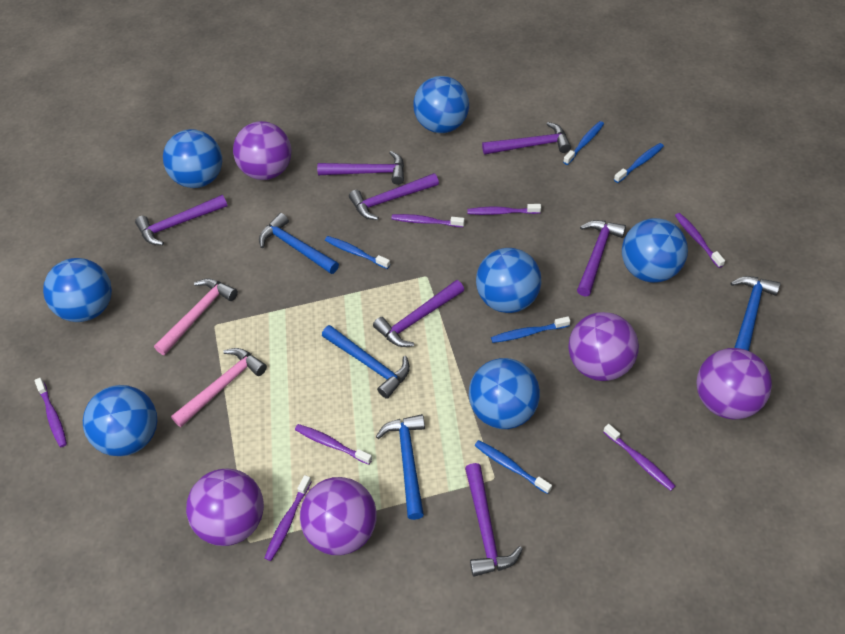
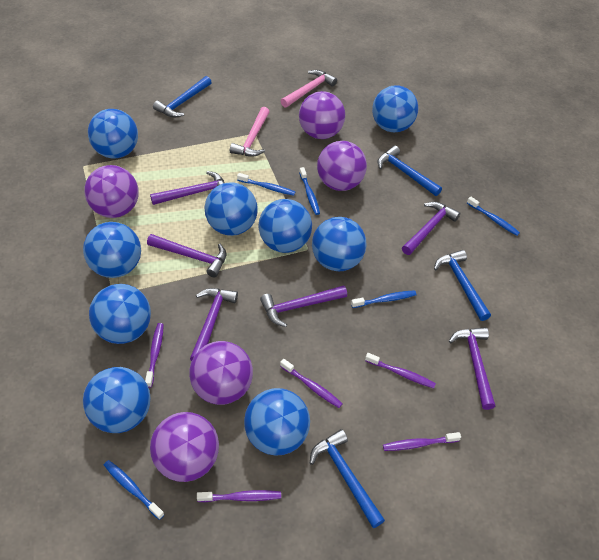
blue ball: [43,258,112,322] [83,385,157,456] [163,129,222,188] [413,76,469,133] [469,358,540,429] [476,248,541,313] [622,218,688,283] = 7 -> [83,222,141,278] [83,367,150,433] [88,109,138,159] [89,284,151,344] [205,182,258,236] [244,388,310,455] [258,199,312,253] [312,217,367,271] [372,85,418,132] = 9
purple hammer: [135,195,227,245] [317,151,404,185] [349,173,439,220] [373,280,464,347] [465,463,523,577] [482,122,571,155] [577,220,626,296] = 7 -> [147,234,226,277] [150,171,224,205] [190,288,238,361] [260,285,347,327] [402,202,460,255] [449,327,495,410] = 6
purple toothbrush: [34,378,67,447] [264,475,312,561] [295,424,372,465] [391,214,465,227] [467,204,541,215] [603,424,675,491] [675,213,725,268] = 7 -> [145,323,164,388] [197,490,281,502] [280,359,343,408] [365,353,436,388] [383,432,461,451] = 5

